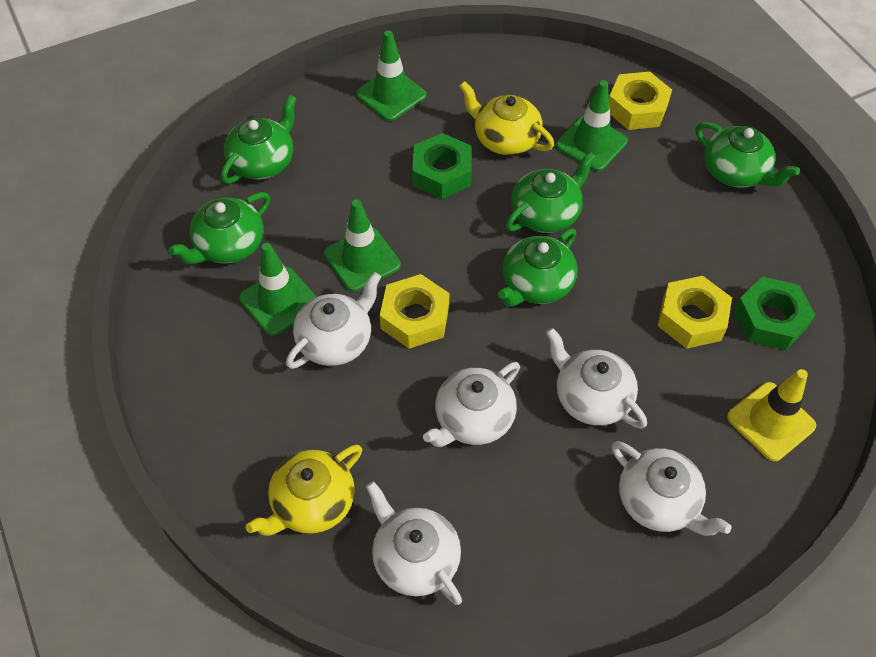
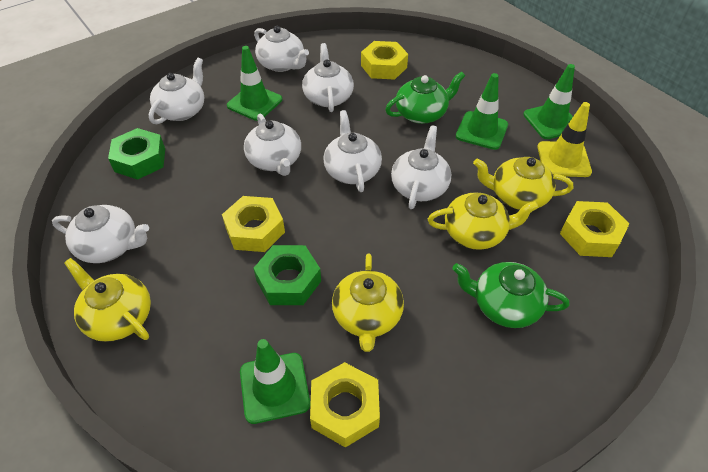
green teapot: [169,192,270,264] [221,95,297,184] [498,229,578,307] [506,152,596,233] [696,122,800,188] = 5 -> [385,71,465,124] [452,262,569,328] = 2
white teapot: [286,272,381,369] [366,481,462,605] [423,362,520,447] [546,328,647,429] [611,441,731,536] = 5 -> [52,205,149,263] [149,58,204,124] [244,113,301,176] [254,26,309,72] [302,43,354,112] [323,110,382,192] [391,125,451,209] = 7
yellow nut: [380,274,449,349] [609,72,672,130] [658,276,732,349] = 3 -> [222,196,285,252] [310,362,380,448] [361,41,408,80] [560,201,630,257] = 4
yellow teapot: [246,444,362,536] [459,81,554,155] = 2 -> [64,258,151,342] [332,254,404,352] [428,192,539,250] [473,157,573,210] = 4

